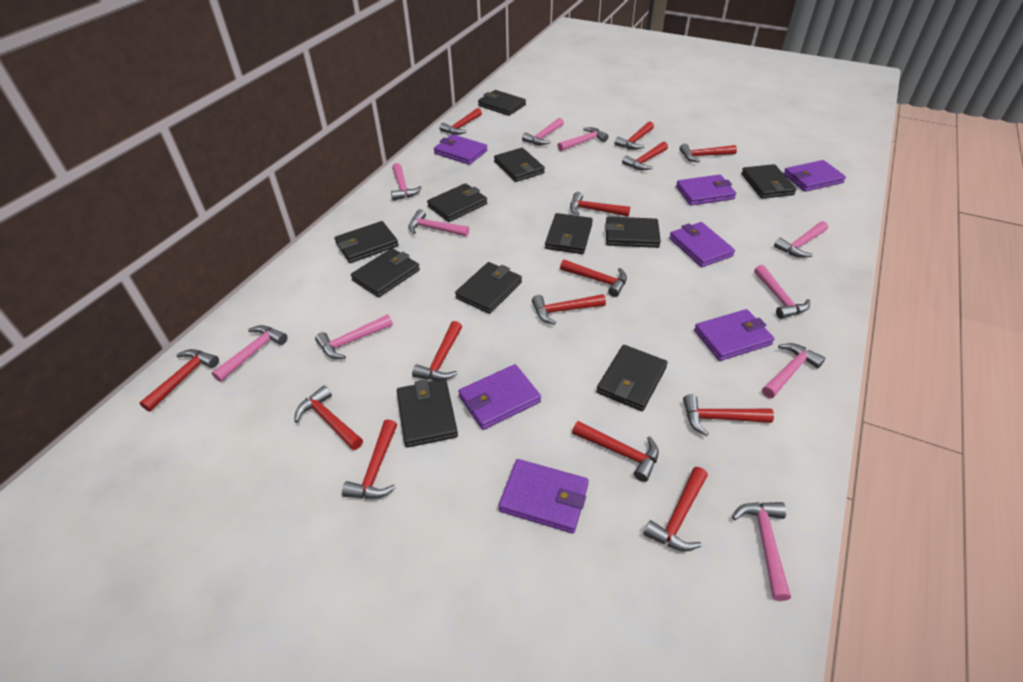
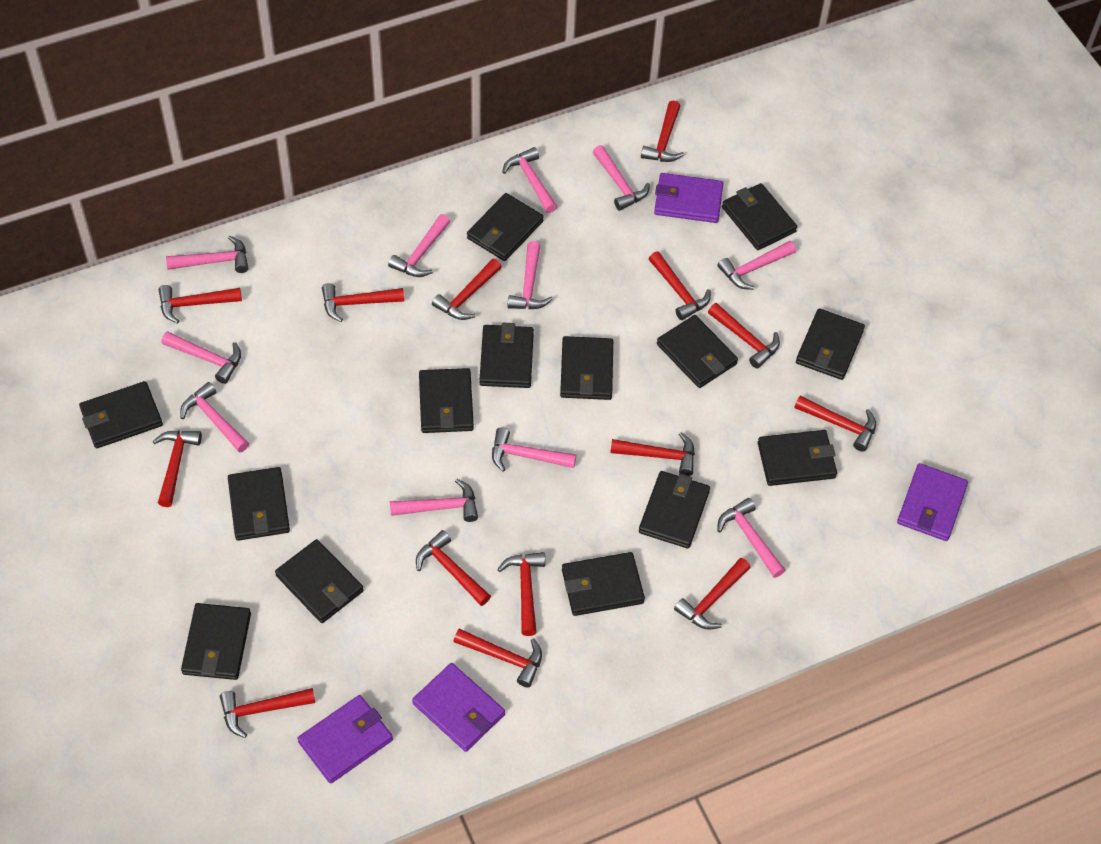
black wallet: [335,221,398,263] [351,248,420,297] [397,379,458,448] [427,183,487,222] [455,262,522,314] [478,90,526,116] [494,148,545,182] [545,213,593,254] [596,345,668,411] [605,217,661,248] [741,164,797,199] = 11 -> [79,381,163,448] [181,603,251,680] [228,467,290,541] [275,539,363,623] [419,368,474,433] [467,193,544,261] [479,323,534,388] [560,336,613,400] [562,552,645,616] [639,471,710,548] [657,315,738,388] [722,183,797,250] [758,430,837,486] [796,308,865,380] = 14
pink hammer: [212,325,287,382] [315,314,393,359] [391,163,422,201] [408,209,469,236] [522,118,564,145] [558,127,608,151] [732,502,791,601] [754,265,810,319] [762,343,825,398] [774,221,828,258] = 10 -> [162,331,241,384] [166,235,248,273] [180,382,249,453] [388,214,450,277] [390,479,478,522] [492,427,577,472] [502,147,557,213] [507,241,553,309] [593,145,650,211] [717,241,796,290] [717,498,785,578] = 11
purple wallet: [434,134,488,165] [458,364,541,430] [499,459,589,533] [669,222,735,267] [676,174,736,206] [694,309,775,361] [783,160,846,192] = 7 -> [297,695,393,784] [412,663,505,752] [654,173,723,223] [897,463,968,541] = 4

